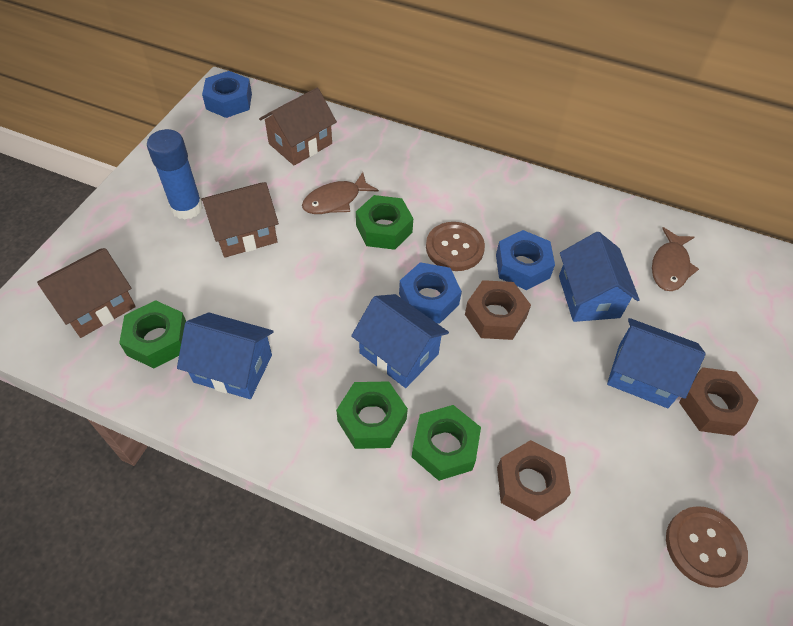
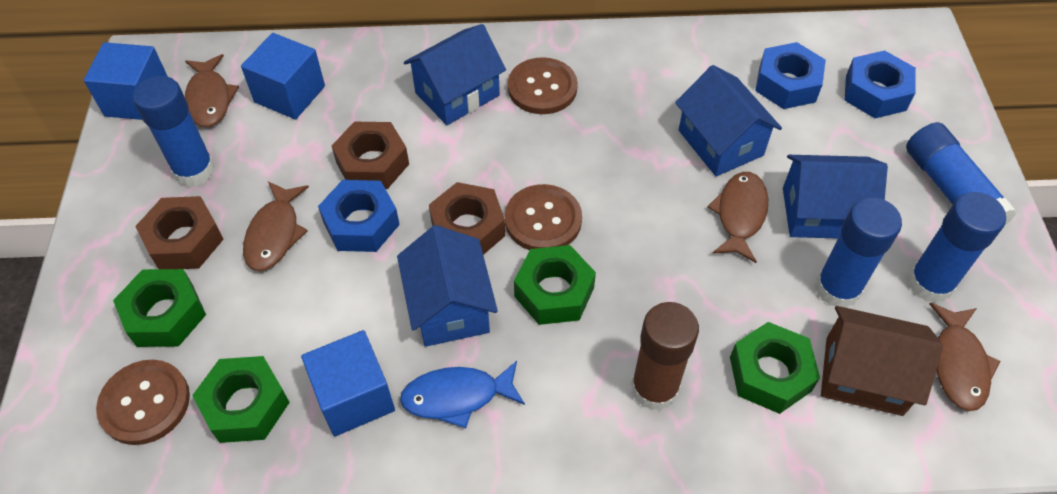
blue cube: none = 0 -> [84,42,167,120] [241,33,325,119] [301,330,395,437] = 3
blue fish: none = 0 -> [400,361,525,428] = 1
blue glue stick: [147,129,203,220] = 1 -> [133,76,215,187] [815,197,902,308] [906,122,1017,226] [908,192,1006,303] = 4
brown button: [426,222,485,271] [666,506,748,588] = 2 -> [96,360,190,445] [505,184,582,250] [508,57,578,114] = 3
brown fish: [302,172,379,214] [652,227,699,291] = 2 -> [185,54,239,127] [243,181,309,271] [707,172,768,263] [929,303,1001,411] = 4
brown glue stick: none = 0 -> [631,302,699,411] = 1
brown house: [37,248,136,338] [201,182,279,258] [259,88,337,166] = 3 -> [821,306,943,416] = 1

